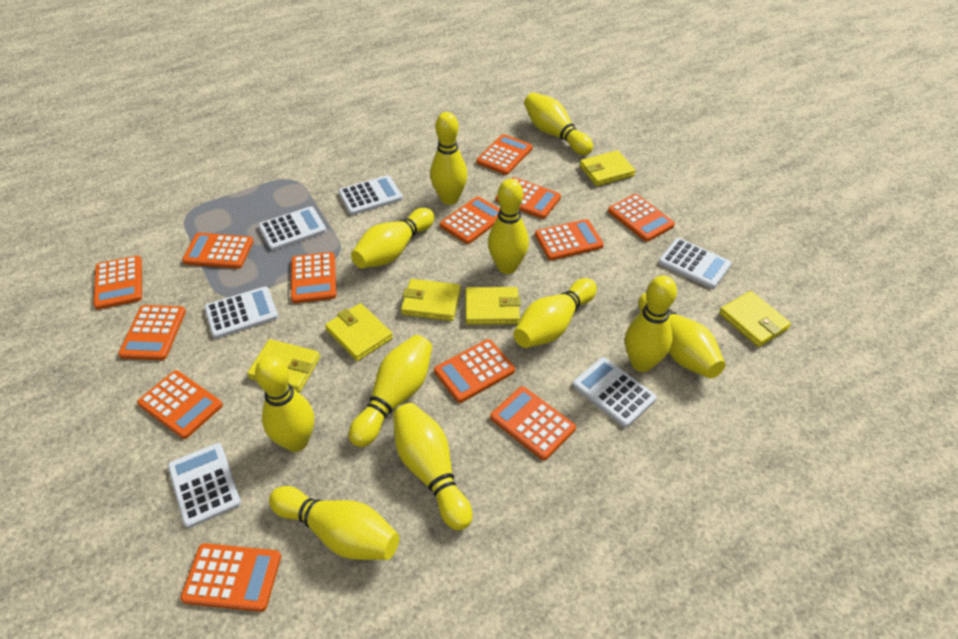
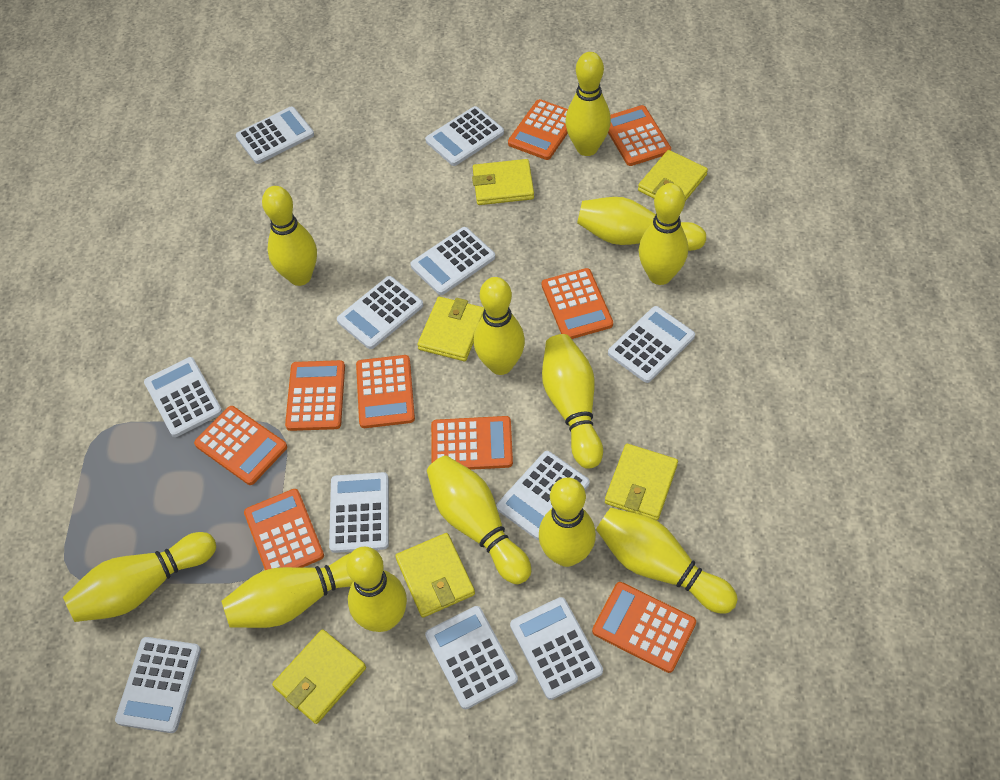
orange calculator: [93,256,142,310] [118,305,186,360] [137,370,223,439] [180,543,281,612] [182,233,253,269] [291,252,337,303] [434,339,515,403] [440,196,500,244] [476,134,533,175] [490,386,576,460] [496,177,561,219] [535,219,604,260] [608,194,675,242] = 13 -> [194,406,287,485] [244,489,324,570] [285,360,345,431] [356,355,415,428] [431,416,513,470] [508,99,568,160] [542,268,613,339] [592,582,696,673] [608,105,671,166] = 9
white calculator: [168,443,241,528] [204,286,278,339] [258,206,326,251] [338,175,403,215] [572,357,656,427] [659,238,732,289] = 6 -> [115,637,201,733] [144,357,222,437] [236,106,314,164] [329,472,389,553] [337,276,423,349] [410,227,495,295] [425,106,504,166] [425,606,518,709] [496,451,590,540] [510,597,603,700] [608,306,695,383] = 11
yellow bowling pin: [255,356,314,452] [269,486,399,560] [349,335,432,447] [351,208,434,268] [393,403,472,531] [430,112,467,205] [488,179,529,274] [513,278,597,348] [524,92,593,155] [625,275,677,372] [638,292,725,378] = 11 -> [63,532,216,622] [221,553,353,628] [262,186,317,286] [346,547,407,632] [427,455,531,584] [474,277,525,375] [539,478,596,567] [542,334,603,469] [565,52,611,156] [577,197,706,251] [596,508,738,614] [639,183,688,285] = 12

